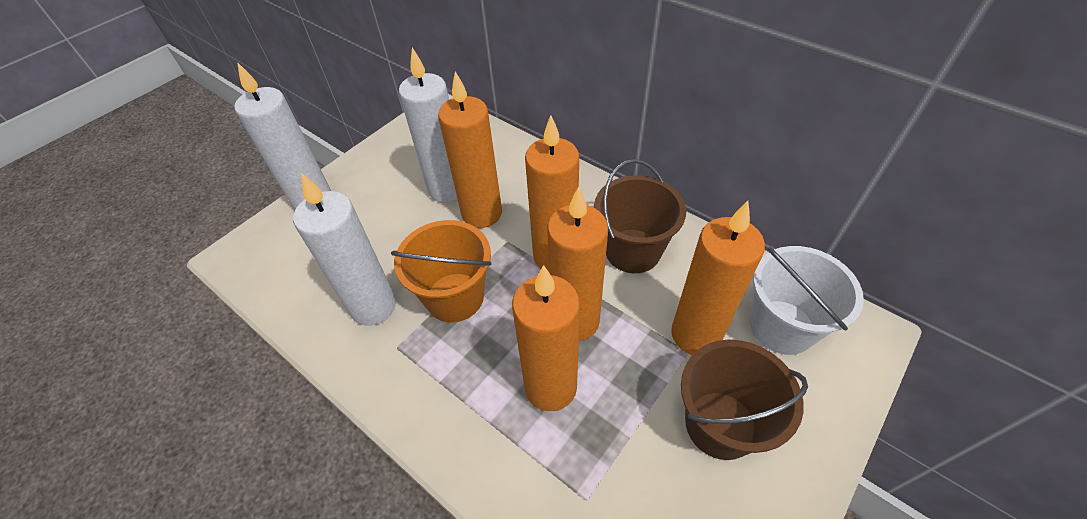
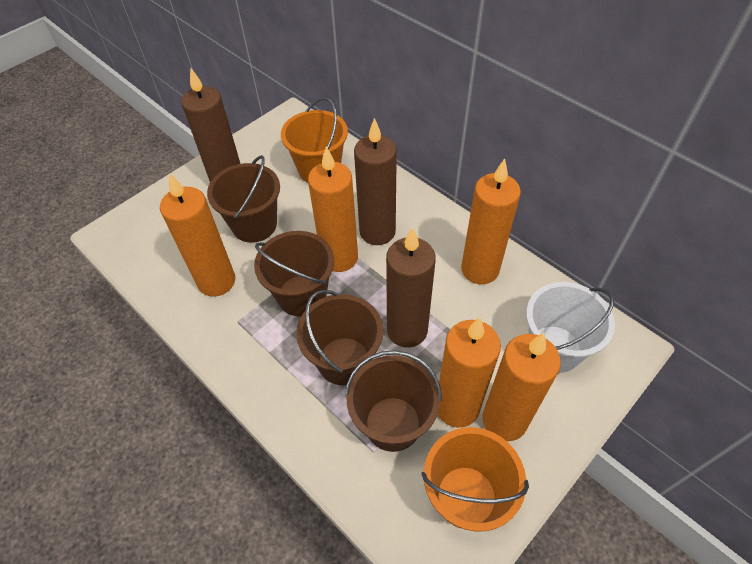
brown bucket: [594,159,686,273] [681,340,808,460] = 2 -> [207,155,280,243] [254,231,334,316] [296,290,383,385] [345,350,442,452] = 4
brown candle: none = 0 -> [181,68,240,182] [354,118,397,245] [386,227,436,348] = 3
orange bucket: [391,220,492,322] = 1 -> [281,97,348,183] [422,427,529,532] = 2
white candle: [234,62,331,210] [293,173,396,326] [399,48,458,203] = 3 -> none = 0

